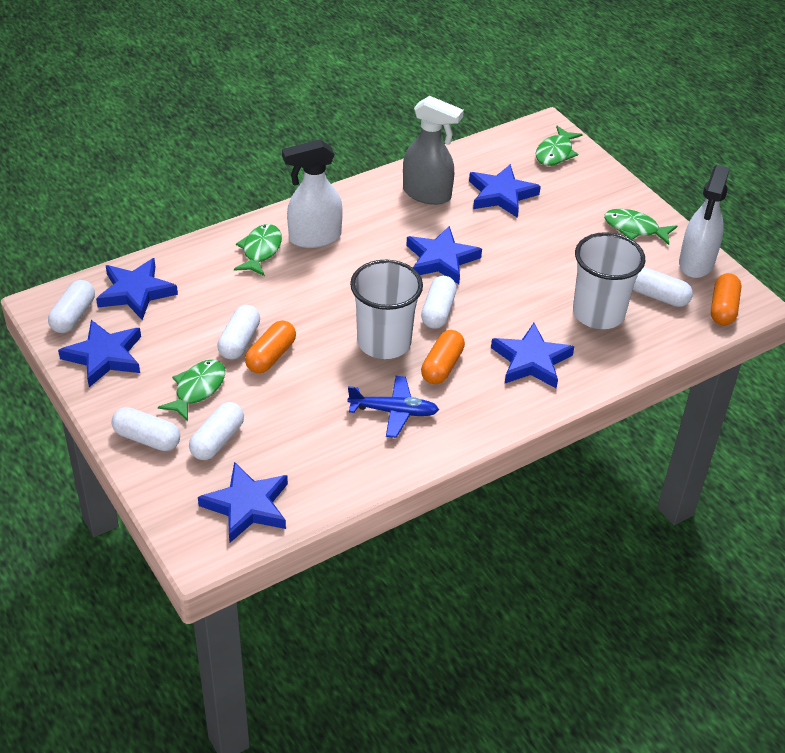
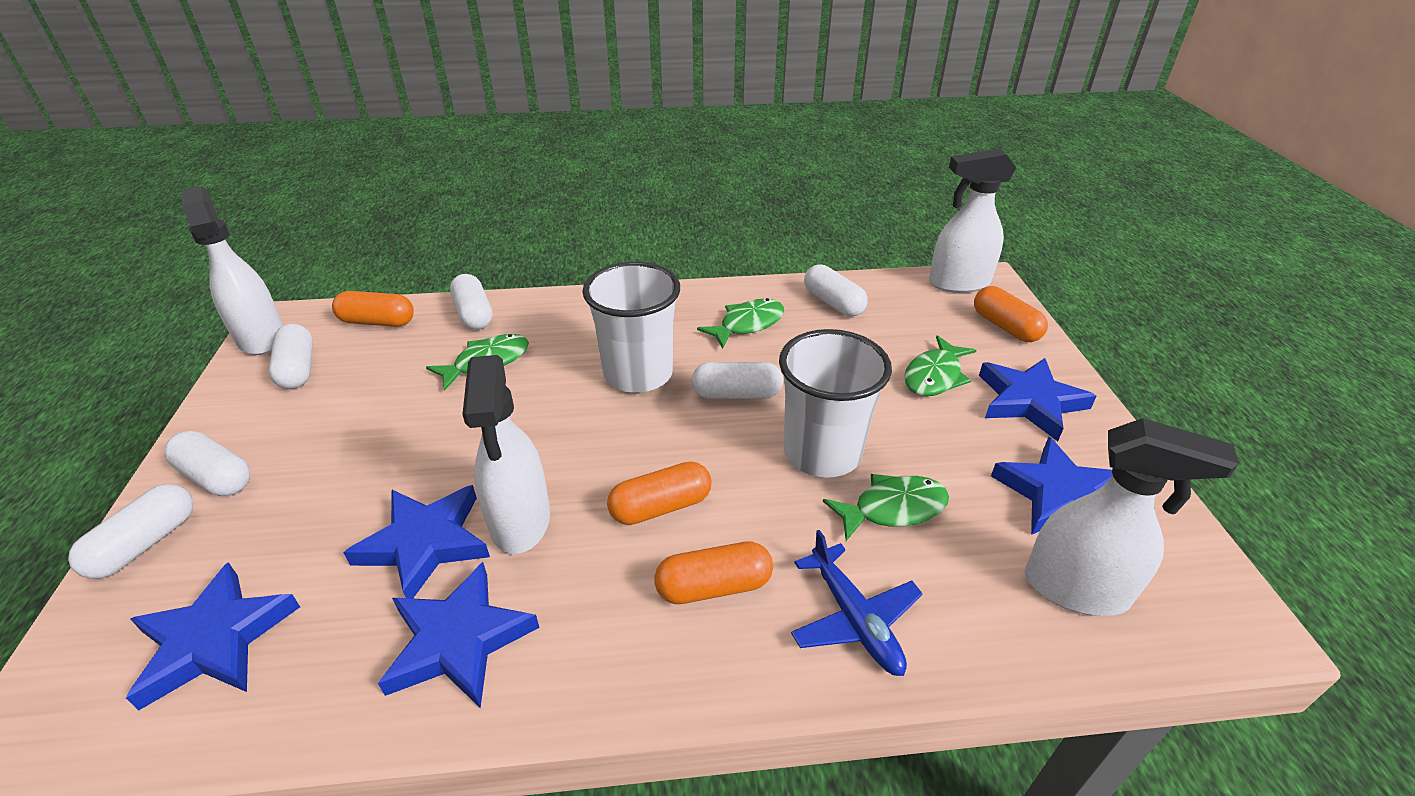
blue star: [58,320,141,387] [96,258,178,320] [198,462,288,543] [406,226,482,284] [469,164,541,218] [491,323,574,389] = 6 -> [126,562,300,710] [343,485,490,598] [378,562,539,708] [979,358,1097,441] [991,437,1112,535] = 5
grey spray bottle: [403,96,464,205] = 1 -> none = 0
orange capsule: [245,321,296,373] [421,330,465,384] [711,273,741,325] = 3 -> [332,291,414,327] [607,462,712,525] [654,542,773,604] [974,286,1048,342] = 4
white spray bottle: [282,140,343,248] [679,165,730,278] = 2 -> [182,186,284,355] [462,355,550,554] [929,148,1016,293] [1025,418,1239,616] = 4

